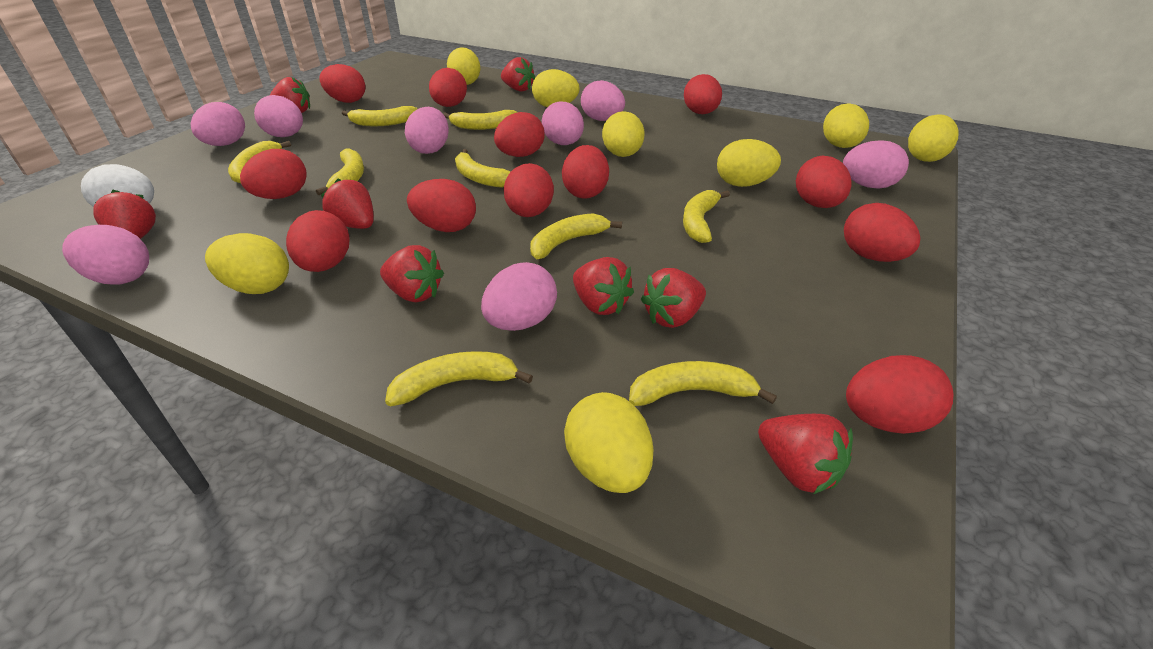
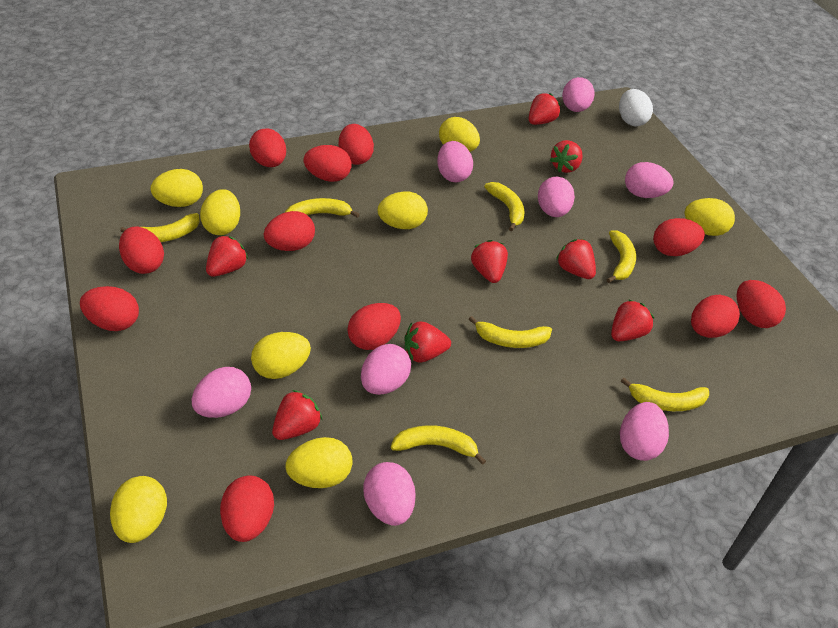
red egg: [240,149,307,199] [286,210,349,272] [319,64,365,103] [407,179,476,232] [429,68,467,107] [494,112,545,157] [504,163,554,217] [562,145,609,199] [684,74,722,114] [796,156,852,208] [844,203,920,262] [846,355,953,434] = 12 -> [80,286,139,331] [119,227,164,274] [220,476,274,542] [249,128,286,167] [264,211,315,251] [304,145,352,182] [339,124,374,165] [347,303,401,350] [653,218,705,256] [691,295,740,338] [737,280,786,328] = 11
yellow banana: [228,141,291,183] [316,148,364,195] [342,106,417,126] [385,351,533,406] [443,110,518,130] [455,149,511,188] [530,213,622,259] [629,361,777,406] [683,190,730,243] = 9 -> [120,213,200,242] [285,198,360,218] [391,425,486,465] [469,316,552,348] [484,182,524,231] [606,230,636,283] [621,378,709,411] = 7

